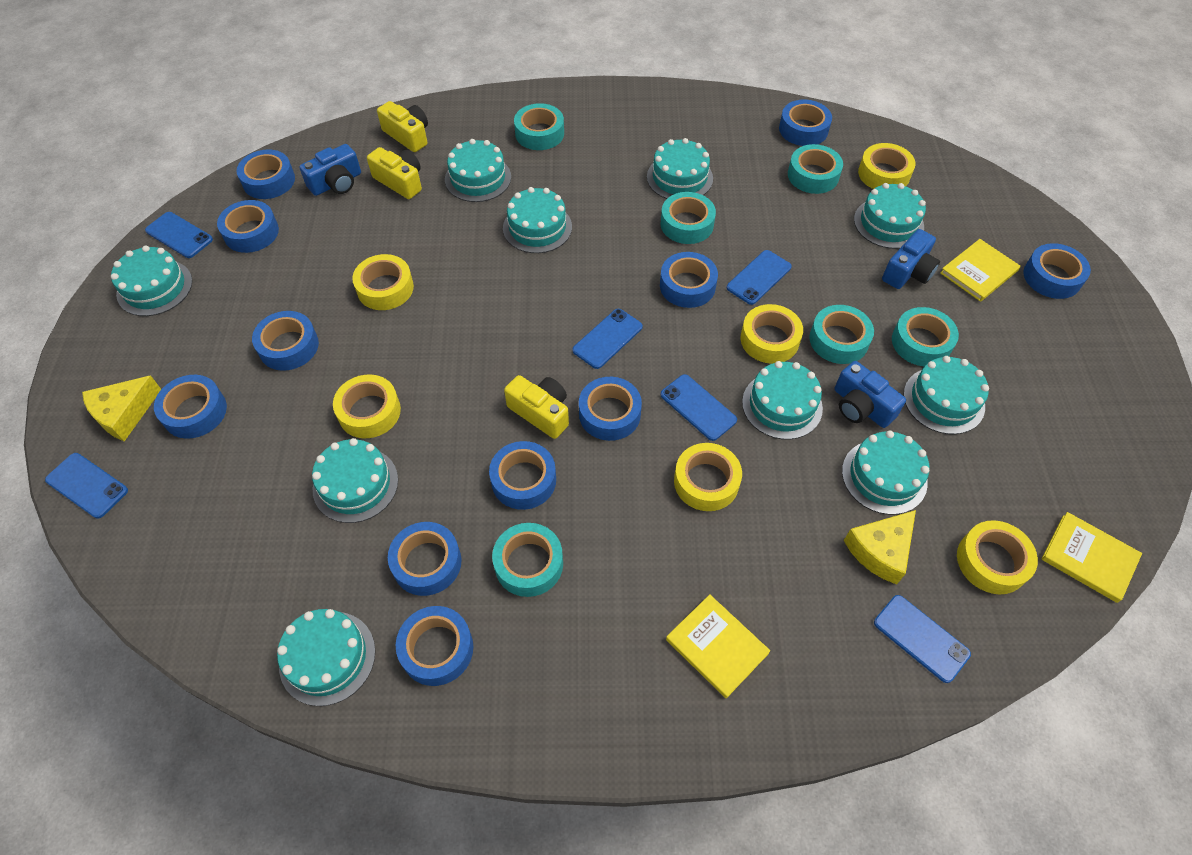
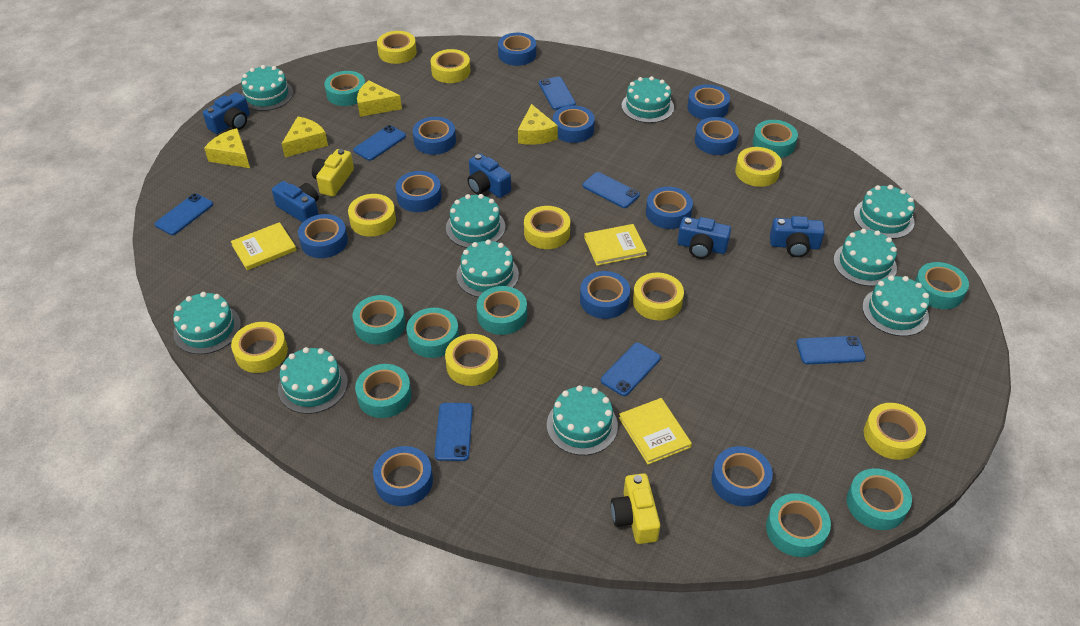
blue camera: [299,144,361,196] [835,361,906,428] [882,229,940,289] = 3 -> [203,92,250,134] [272,181,319,223] [467,153,511,198] [677,217,731,259] [770,216,825,257] = 5
blue phone: [45,453,128,519] [145,212,213,258] [572,309,643,369] [660,374,737,441] [727,250,792,305] [874,595,971,683] = 6 -> [155,193,213,235] [353,125,406,161] [434,403,473,461] [539,77,576,110] [583,172,640,208] [601,342,661,396] [797,336,866,364] = 7
turquoise tape: [492,523,563,597] [514,103,564,150] [661,192,716,244] [788,144,843,194] [809,305,874,364] [892,307,959,366] = 6 -> [324,71,365,106] [353,295,405,345] [355,364,412,418] [406,308,459,358] [477,286,527,335] [753,120,798,158] [766,493,831,557] [847,468,912,530] [915,262,969,309] = 9
yellow camera: [367,147,422,199] [377,101,428,152] [504,375,569,439] = 3 -> [312,149,354,197] [611,473,660,544] = 2
yellow cheese: [82,375,161,441] [844,510,916,584] = 2 -> [204,128,250,168] [282,117,328,157] [357,80,402,117] [518,104,558,145] = 4
yellow tape: [333,374,401,438] [352,254,414,310] [674,443,742,511] [741,304,803,364] [858,143,915,189] [957,520,1038,594] = 6 -> [231,322,288,373] [348,194,396,237] [377,31,417,64] [431,49,470,83] [445,334,498,386] [524,206,570,249] [633,272,684,320] [735,147,782,187] [864,403,926,460] = 9

